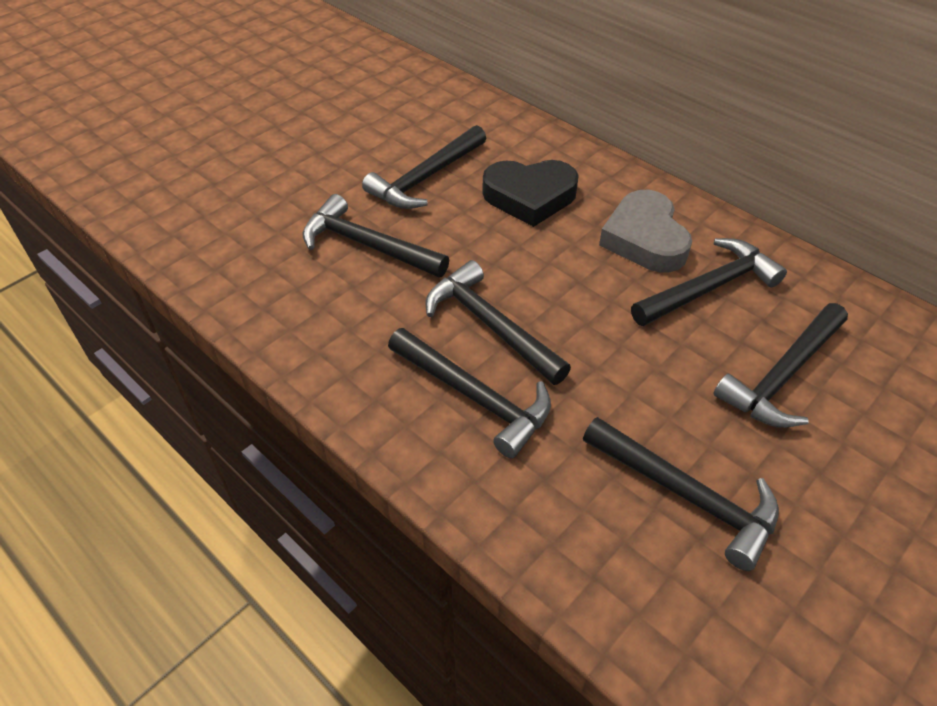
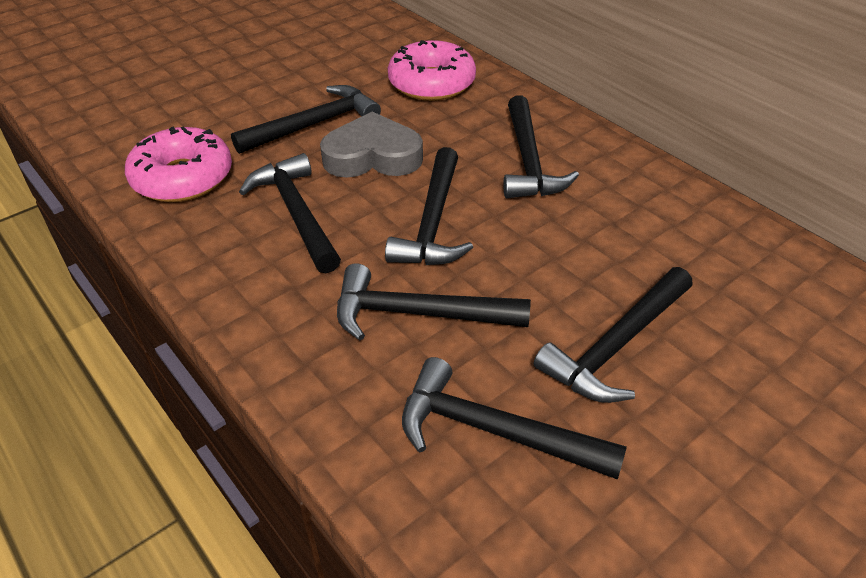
black heart: [482,160,579,227] = 1 -> none = 0
pink donut: none = 0 -> [125,126,232,202] [388,40,476,101] = 2

